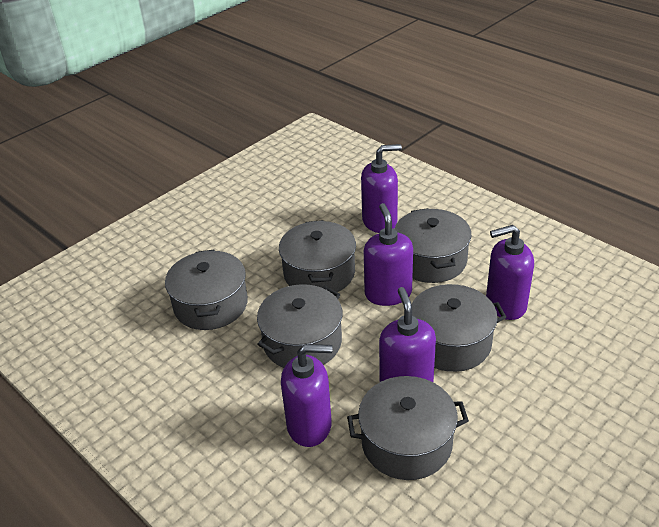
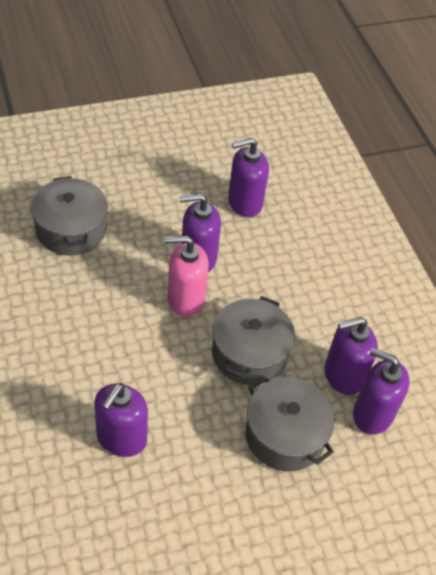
grey pot: [165,250,248,330] [257,284,343,368] [279,220,356,292] [347,376,469,480] [395,208,471,283] [412,284,506,372] = 6 -> [31,176,108,256] [212,296,295,385] [245,376,335,471] = 3
pink soap dispenser: none = 0 -> [165,235,209,317] = 1

